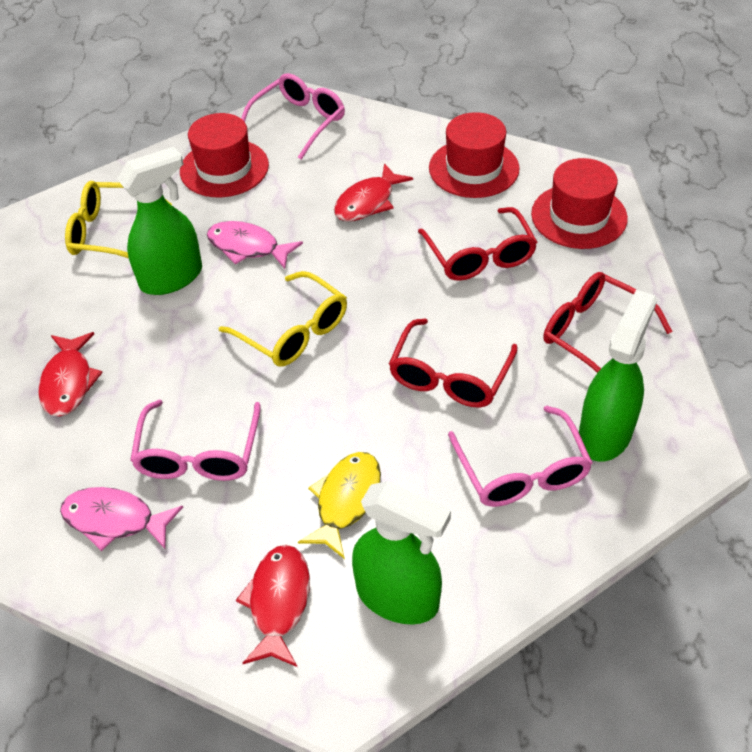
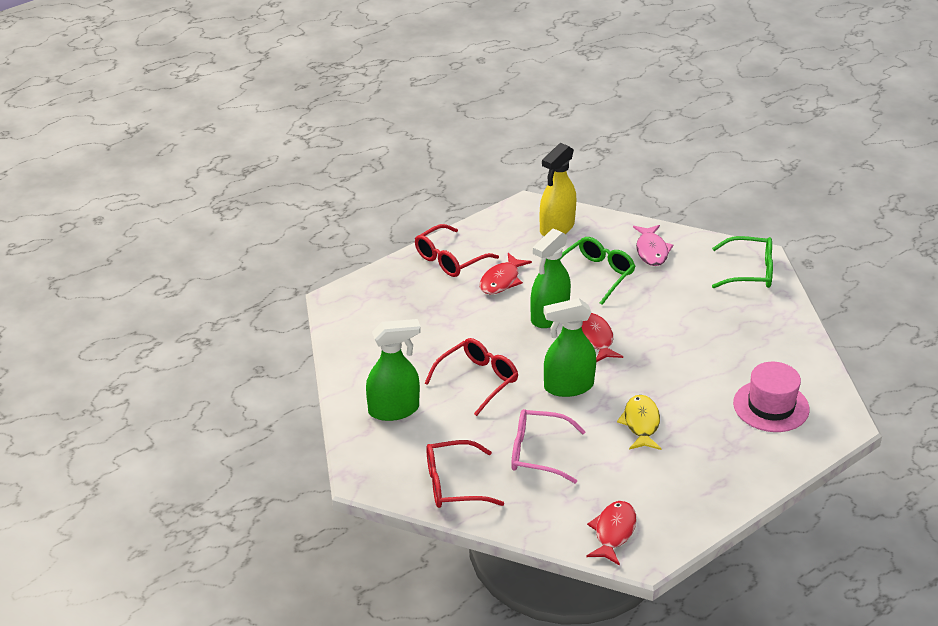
green glasses: none = 0 -> [560,237,635,305] [712,236,773,288] = 2
pink fish: [60,487,183,551] [207,221,303,269] = 2 -> [633,225,673,266] = 1
pink glasses: [130,400,261,481] [241,73,345,160] [448,406,593,507] = 3 -> [511,409,586,483] = 1
pink hat: none = 0 -> [733,362,810,432] = 1
red hat: [180,113,269,197] [429,112,520,198] [531,158,628,249] = 3 -> none = 0
yellow glasses: [65,181,172,259] [219,271,347,367] = 2 -> none = 0
yellow spray bottle: none = 0 -> [540,143,576,236] = 1

